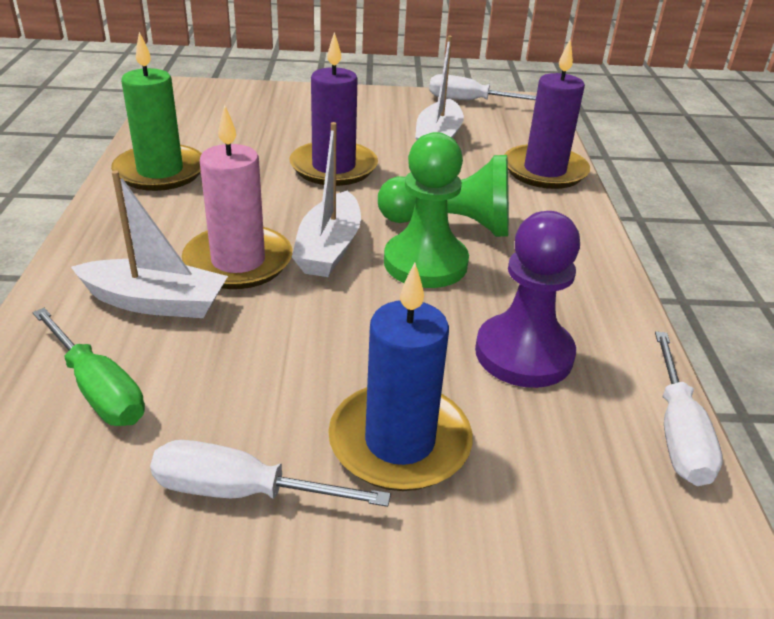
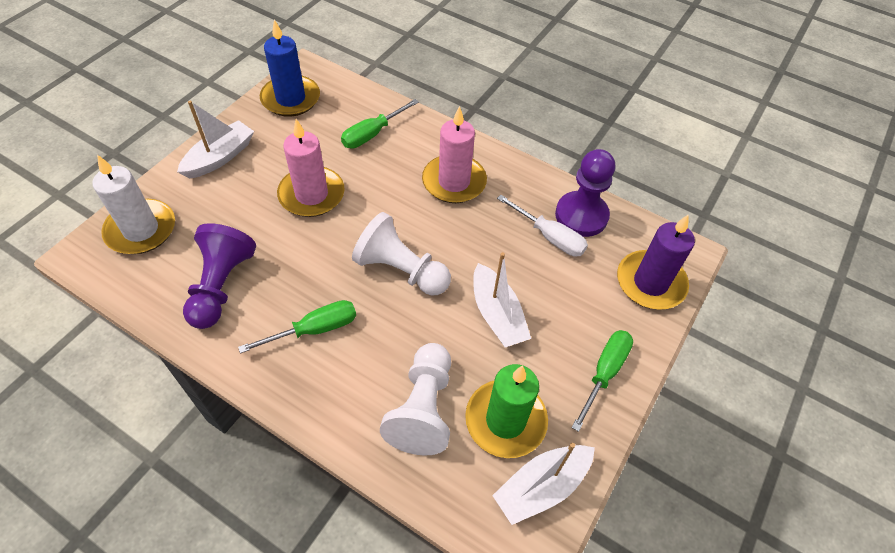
green pawn: [378,155,509,237] [384,132,469,288] = 2 -> none = 0
green screwdriver: [32,308,145,426] = 1 -> [238,300,356,354] [341,99,419,148] [571,330,633,432] = 3
pink candle: [182,105,292,289] = 1 -> [277,119,345,217] [422,106,487,203] = 2
purple candle: [289,32,378,186] [504,39,590,189] = 2 -> [617,214,695,310] = 1
purple pawn: [475,211,580,388] = 1 -> [183,223,256,329] [555,149,615,237] = 2
white candle: none = 0 -> [92,154,175,254] = 1
white pawn: none = 0 -> [352,212,451,296] [380,343,451,455] = 2
white screwdriver: [150,440,391,507] [429,74,536,100] [655,331,723,486] = 3 -> [497,195,588,257] = 1

